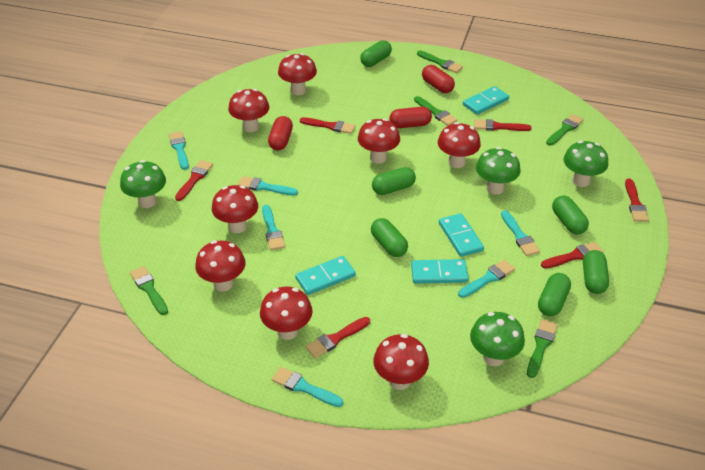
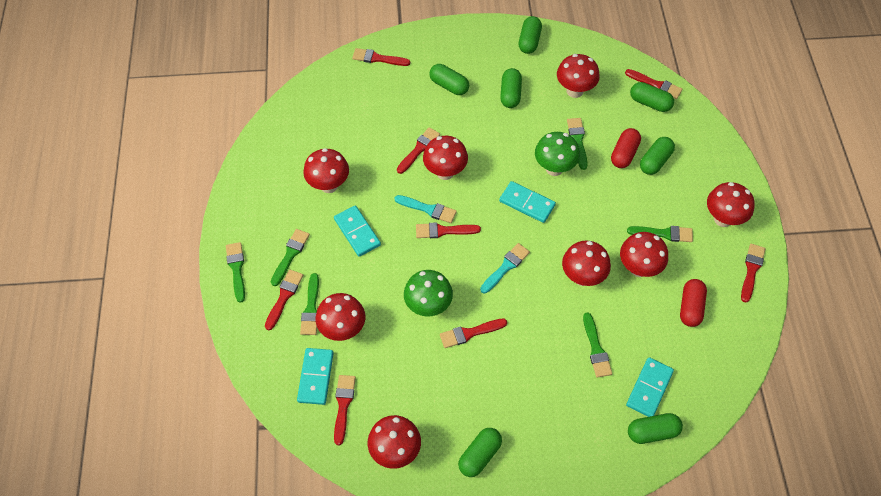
green brush: [130,266,168,315] [414,96,457,126] [417,51,463,73] [527,319,558,378] [546,114,584,146] = 5 -> [226,242,245,302] [271,229,310,286] [300,273,319,335] [567,118,588,170] [583,313,612,378] [627,226,693,242] = 6
green capsule: [360,40,392,67] [371,218,408,257] [372,167,416,195] [538,273,571,316] [552,196,589,234] [583,250,609,294] = 6 -> [429,64,469,95] [458,428,502,477] [500,68,522,108] [518,16,542,54] [628,413,683,444] [630,82,674,112] [640,137,675,175] = 7
green mushroom: [120,160,166,208] [470,312,525,366] [476,147,521,194] [563,141,608,187] = 4 -> [404,270,453,316] [535,132,580,176] = 2
red brush: [175,160,213,201] [300,117,356,134] [305,317,370,358] [474,119,532,131] [541,242,603,269] [625,179,649,222] = 6 -> [265,270,303,330] [334,375,356,445] [352,48,410,66] [397,127,440,174] [416,222,481,238] [440,319,507,348] [625,69,683,99] [741,244,766,303] = 8
red capsule: [268,116,293,150] [390,107,432,128] [422,65,455,93] = 3 -> [611,128,641,168] [680,279,707,327] = 2
turquoise brush: [169,131,189,170] [237,176,298,196] [262,205,285,250] [272,367,343,407] [458,260,515,298] [501,210,540,256] = 6 -> [394,195,457,223] [480,243,530,293] = 2

